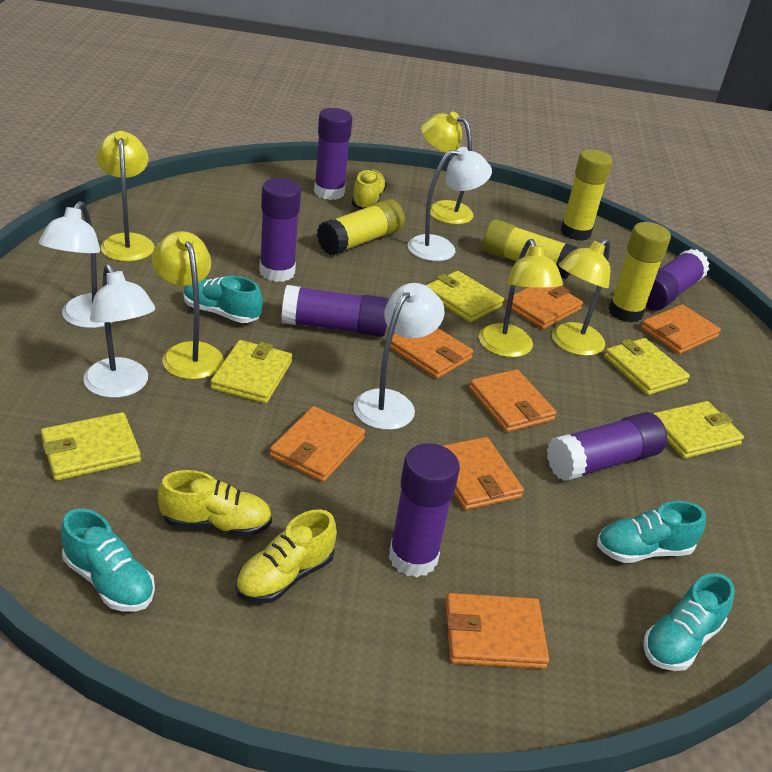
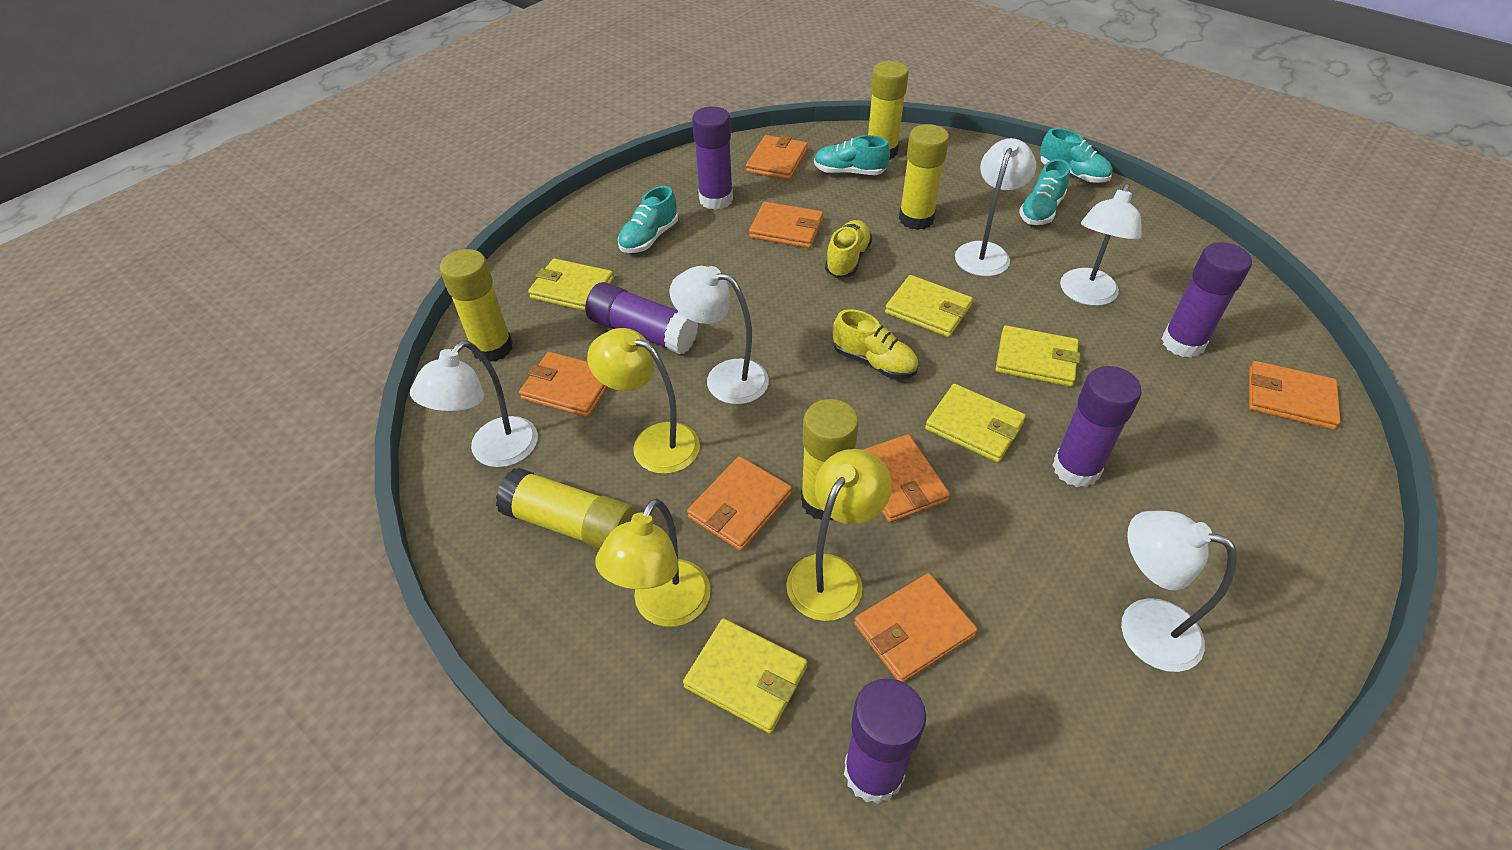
purple glue stick: [259,178,301,282] [282,285,389,337] [314,108,353,200] [389,443,460,577] [547,412,667,481] [646,249,709,311] = 6 -> [585,282,698,354] [692,106,733,210] [844,678,926,804] [1052,366,1142,487] [1162,242,1252,358] = 5
white lamp: [38,201,113,328] [83,264,155,398] [353,283,445,430] [408,147,492,261] = 4 -> [410,341,538,467] [669,266,769,404] [955,138,1036,276] [1060,183,1142,306] [1121,511,1237,672] = 5
yellow glue stick: [317,199,405,255] [482,219,578,279] [560,149,613,241] [608,222,671,323] = 4 -> [440,249,513,362] [496,468,637,549] [801,399,859,520] [868,61,909,160] [899,124,949,230] = 5
yellow lamp: [96,131,155,262] [152,231,224,380] [421,111,474,225] [479,239,563,357] [552,238,610,356] = 5 -> [587,328,700,474] [596,498,710,627] [786,449,892,621] = 3
yellow shoe: [158,470,272,537] [235,509,337,603] [352,170,387,209] = 3 -> [825,220,872,278] [833,309,918,379] = 2

